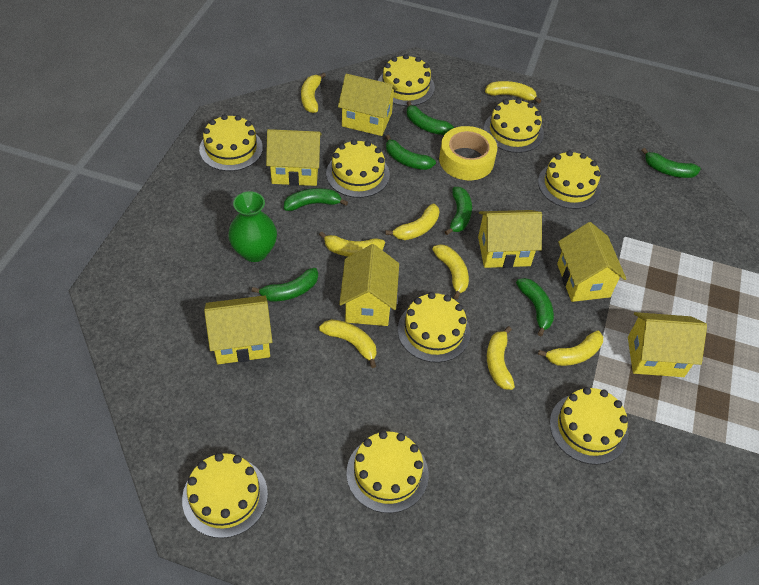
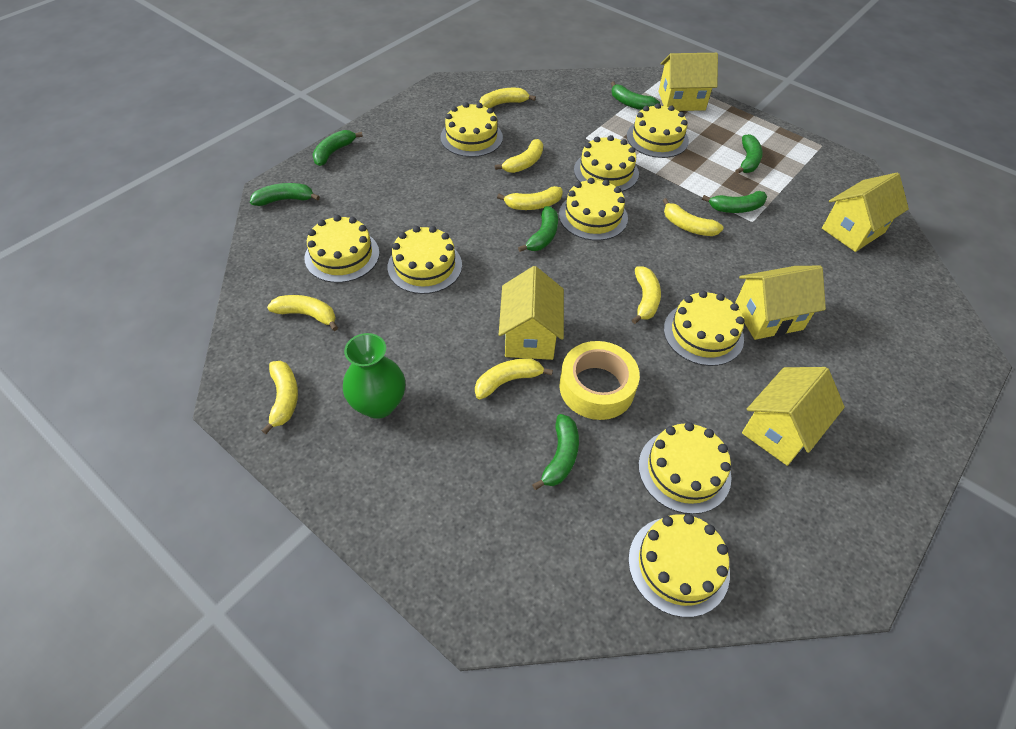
yellow house: [204,295,272,364] [266,129,322,186] [338,74,398,136] [339,244,399,326] [478,210,542,268] [557,222,626,302] [628,312,707,377] = 7 -> [499,266,564,360] [658,53,718,111] [735,266,826,340] [742,367,845,466] [822,172,909,252] = 5

